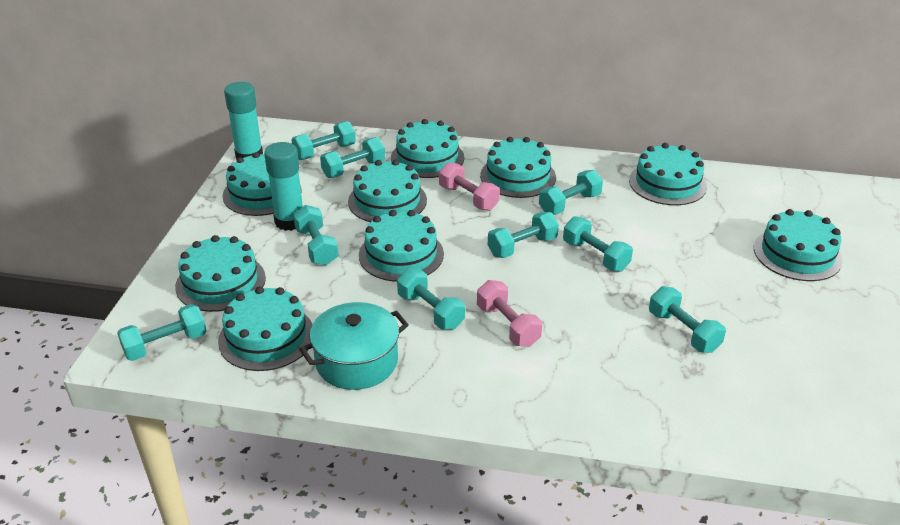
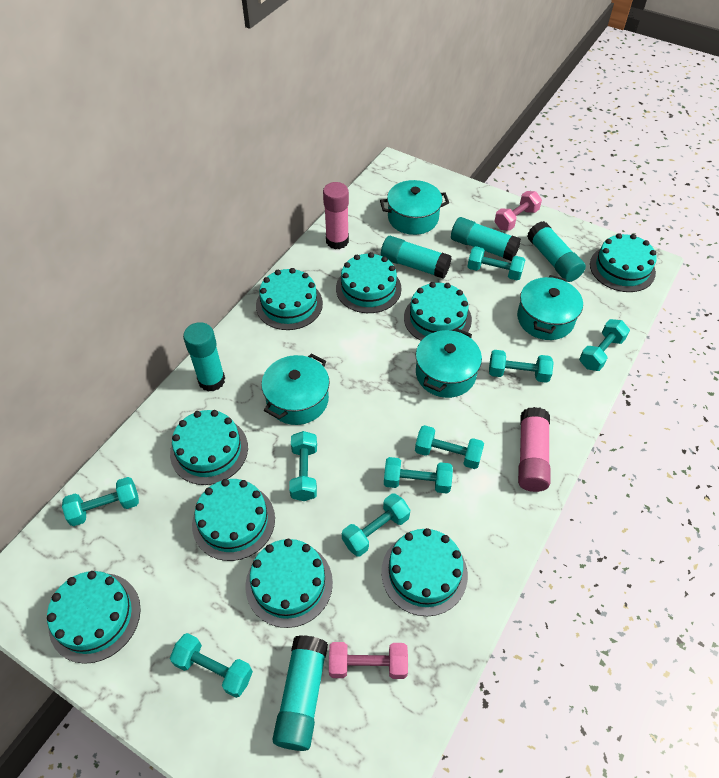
pink glue stick: none = 0 -> [323,182,349,249] [518,407,550,492] = 2
turquoise glue stick: [224,82,263,160] [264,142,303,231] = 2 -> [183,322,225,392] [272,635,328,751] [381,236,452,279] [451,217,521,261] [527,221,586,282] = 5
turquoise pot: [299,302,409,390] = 1 -> [261,353,330,425] [380,180,449,235] [416,328,482,398] [517,275,583,340] = 4

